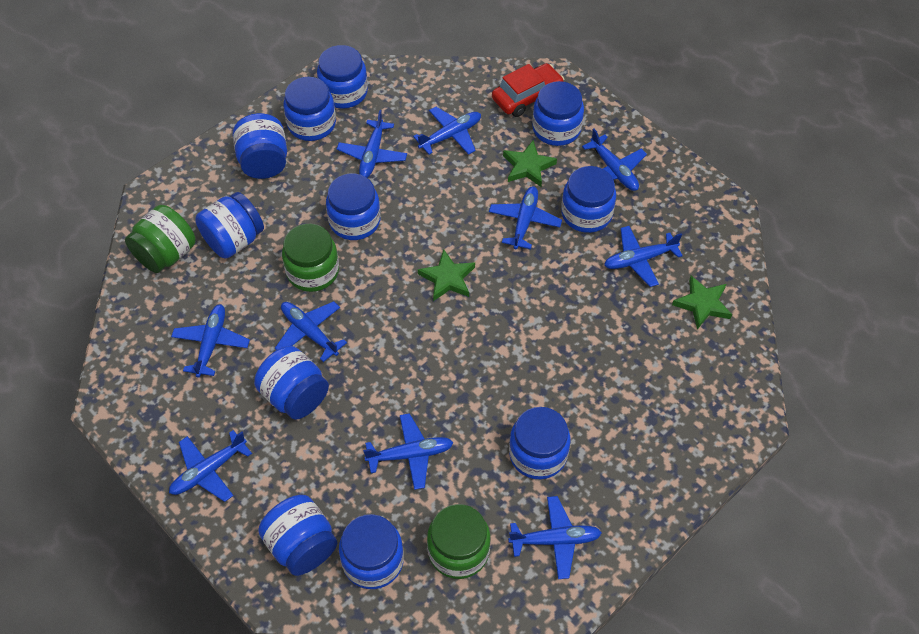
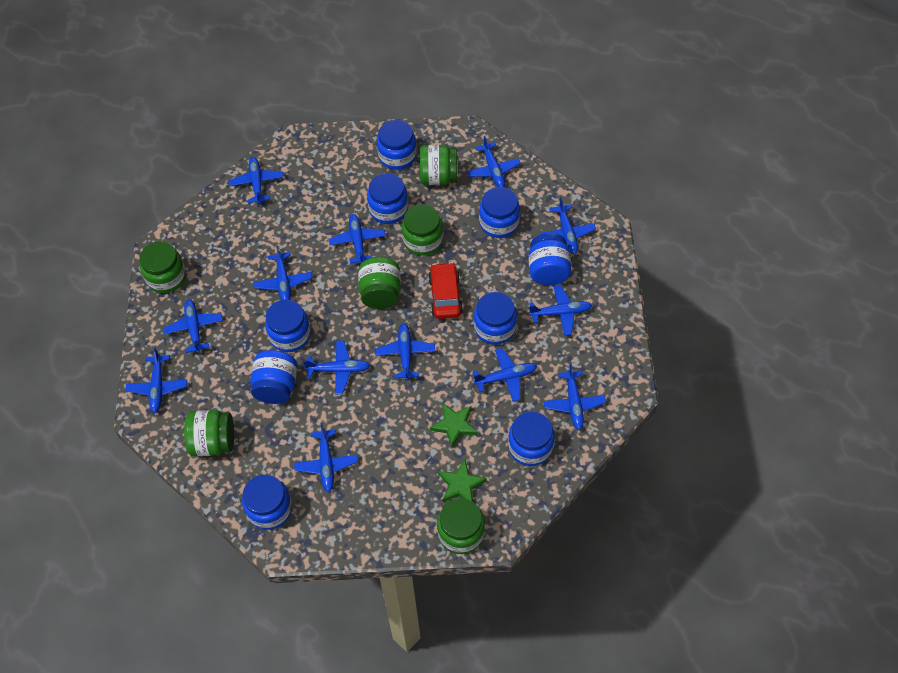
blue jar: [195,192,264,259] [233,113,287,179] [254,346,329,420] [258,495,337,576] [283,77,336,141] [317,45,368,109] [326,173,381,240] [339,514,404,589] [509,407,570,479] [532,81,584,146] [561,166,616,233] = 11 -> [242,475,292,530] [250,350,298,404] [265,299,311,352] [367,173,408,224] [377,120,417,170] [474,292,517,345] [479,187,520,238] [508,412,555,466] [529,233,572,285] = 9
blue plane: [169,430,252,502] [171,304,250,378] [275,301,347,362] [337,110,407,178] [363,413,454,490] [413,107,481,155] [489,186,562,250] [508,496,602,579] [582,128,647,191] [604,226,683,287] = 10 -> [125,348,187,413] [163,299,223,353] [229,157,284,204] [254,245,312,300] [294,423,358,492] [303,341,370,395] [329,214,386,264] [375,323,435,381] [467,136,521,187] [473,348,537,402] [529,284,592,336] [539,197,596,254] [544,364,606,430] = 13
green jar: [125,205,196,273] [282,224,339,292] [427,504,491,579] = 3 -> [139,241,186,293] [184,410,234,456] [358,257,401,309] [402,204,443,256] [419,145,457,185] [437,498,485,554] = 6
green star: [418,249,475,301] [503,140,557,187] [672,276,732,330] = 3 -> [430,403,478,448] [438,460,487,502] = 2

